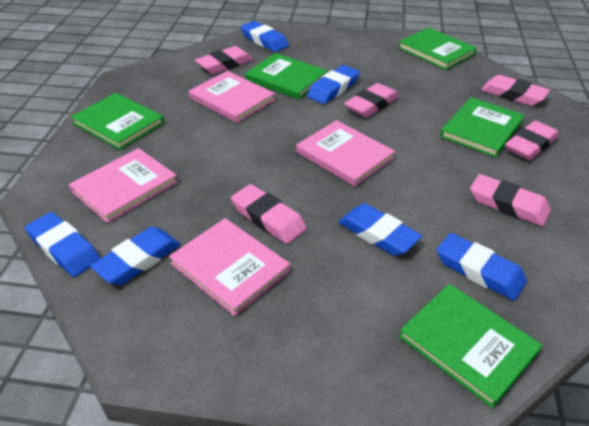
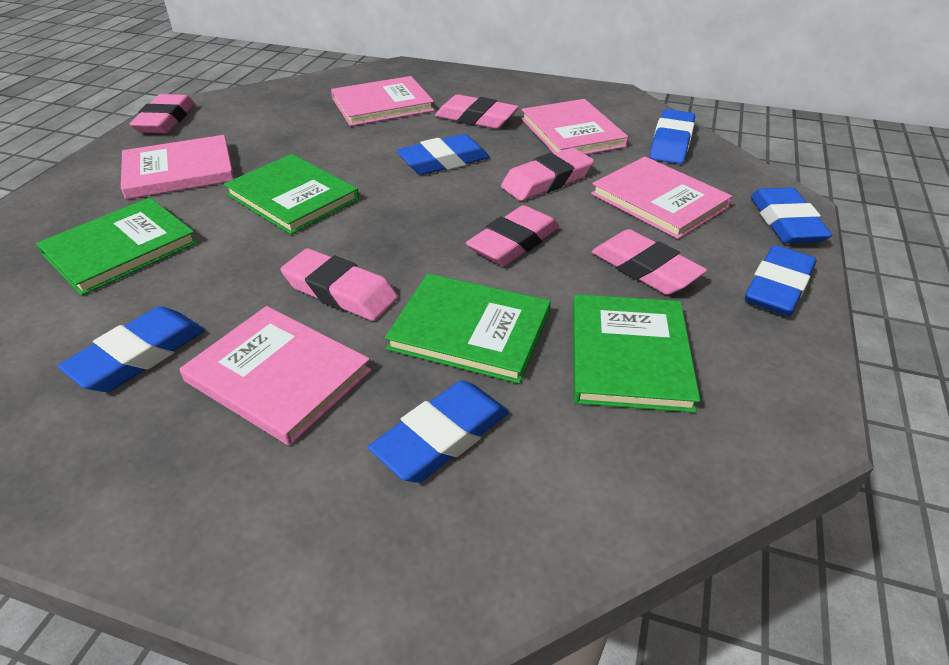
green book: [71,93,164,150] [245,53,328,100] [398,28,477,70] [399,284,542,408] [440,97,525,157] = 5 -> [36,198,198,295] [224,154,359,235] [385,274,551,384] [573,294,700,413] = 4
pink book: [69,148,178,223] [169,218,290,316] [189,71,275,123] [296,120,395,186] = 4 -> [121,135,234,199] [180,306,371,445] [331,76,434,126] [521,99,628,154] [591,156,732,239] = 5

